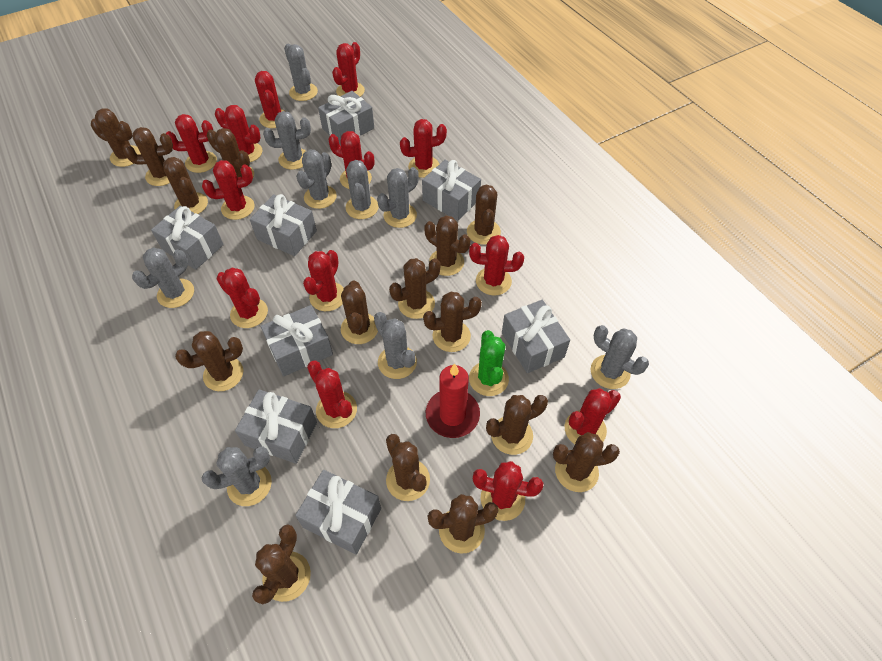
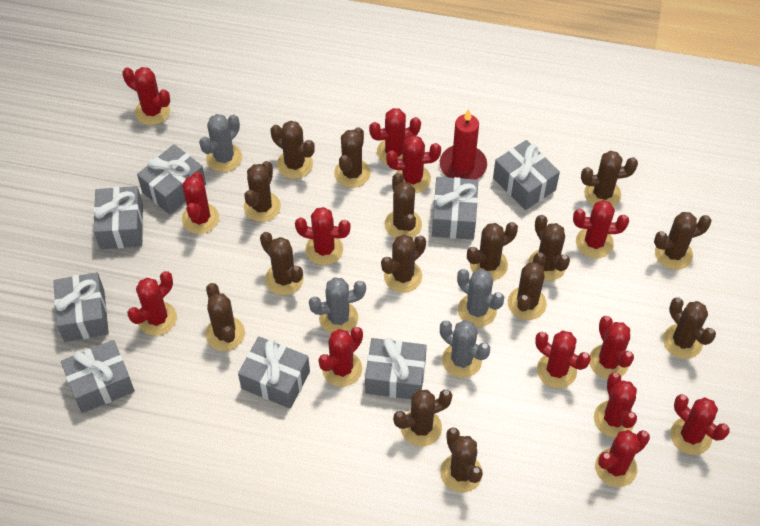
green cactus: [469,330,509,396] = 1 -> none = 0
grey cactus: [132,247,194,308] [202,446,272,506] [263,111,311,170] [284,44,318,101] [296,149,337,209] [346,160,378,219] [374,312,417,379] [377,167,419,228] [591,325,649,389] = 9 -> [199,114,242,172] [309,277,366,334] [440,320,490,378] [457,269,504,327] = 4

